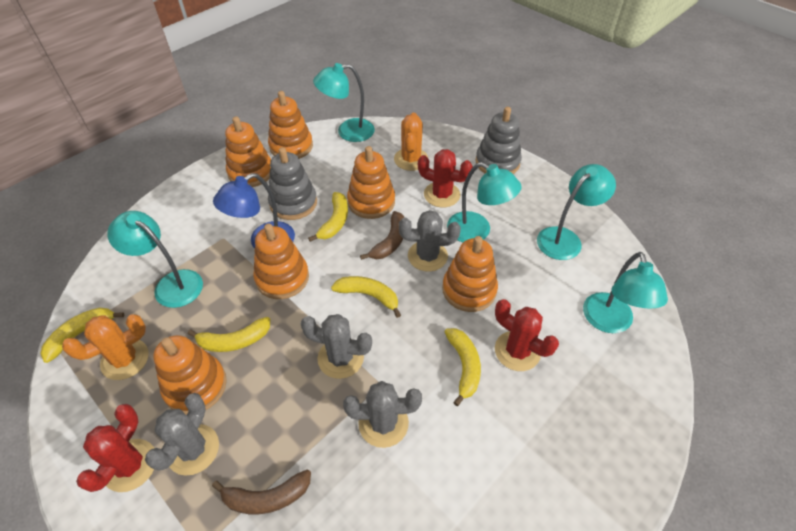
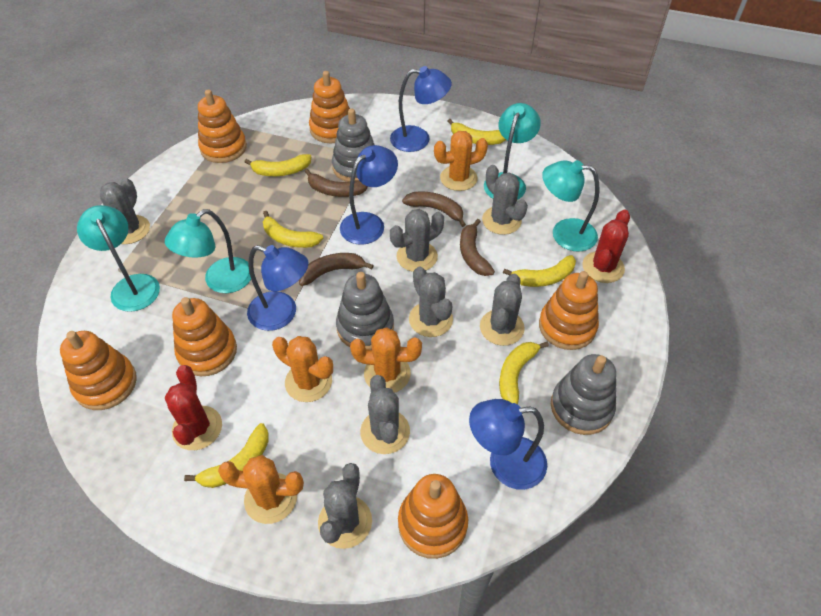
blue lamp: [213,173,295,248] = 1 -> [247,245,309,331] [340,145,398,245] [390,66,452,152] [469,399,547,490] = 4
brown banana: [212,469,311,514] [360,211,404,260] = 2 -> [299,253,374,286] [305,169,368,197] [402,191,466,227] [460,219,495,276] = 4
grey cactus: [145,393,219,476] [300,314,372,379] [343,381,422,448] [399,210,461,272] = 4 -> [100,178,150,244] [318,463,372,549] [360,375,410,454] [390,209,444,272] [409,267,453,337] [480,274,525,346] [482,165,528,235] = 7
grey stacking toy: [268,147,317,220] [475,107,522,174] = 2 -> [332,108,375,182] [336,272,394,350] [551,354,616,435] = 3
orange cactus: [62,314,149,380] [394,113,428,171] = 2 -> [218,455,304,524] [272,336,333,402] [350,327,422,393] [434,131,488,191] = 4
red cactus: [76,404,154,492] [418,149,473,208] [495,299,559,371] = 3 -> [165,365,222,450] [583,210,630,283] = 2
turquoise lamp: [107,211,203,308] [313,63,375,142] [447,162,522,242] [537,164,616,260] [583,252,668,333] = 5 -> [77,205,160,312] [165,209,251,293] [484,103,541,200] [542,160,600,252] = 4
yellow banana: [40,308,124,363] [188,317,270,352] [308,192,348,242] [331,276,401,318] [445,328,481,406] = 5 -> [184,423,269,488] [245,154,311,176] [263,211,323,248] [448,119,506,145] [499,342,549,404] [503,255,576,287] = 6

